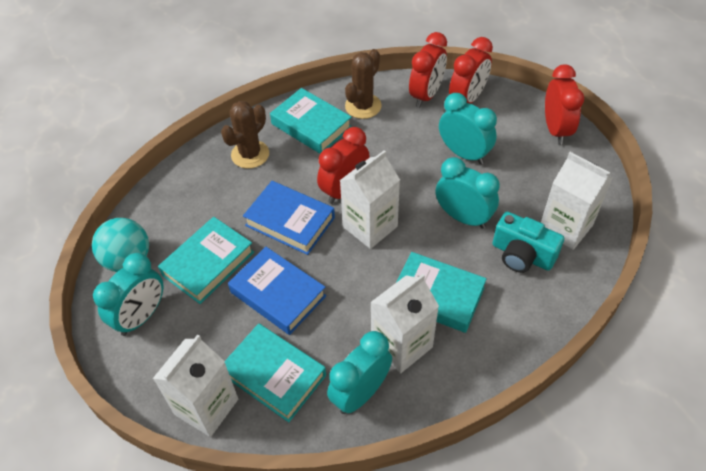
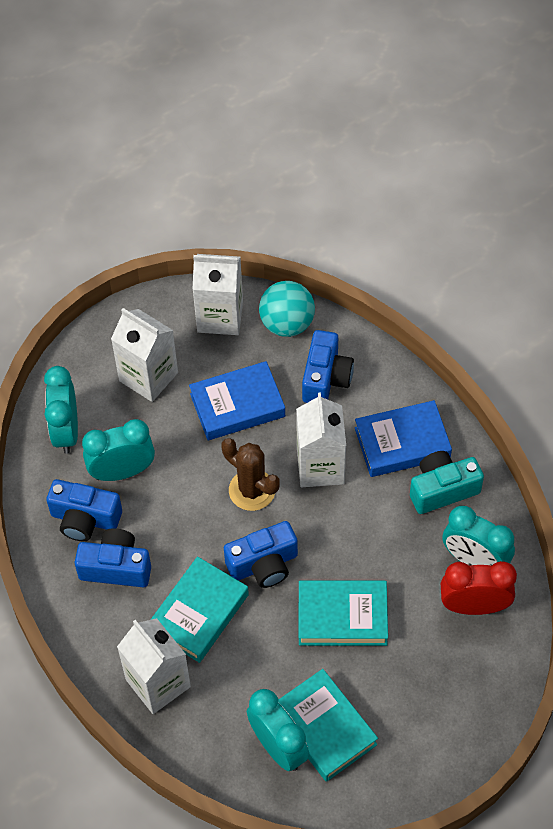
blue camera: none = 0 -> [46,479,122,541] [75,528,151,587] [224,521,298,588] [302,330,354,403] = 4
brown cactus: [221,101,269,169] [345,49,382,119] = 2 -> [221,438,280,511] = 1
red clock: [317,127,370,204] [409,32,447,108] [449,37,493,104] [545,64,584,145] = 4 -> [441,561,517,615] = 1
turquoise book: [158,217,254,304] [225,323,326,422] [270,88,352,154] [397,252,487,333] = 4 -> [150,556,249,663] [278,669,378,782] [299,581,388,646] = 3

